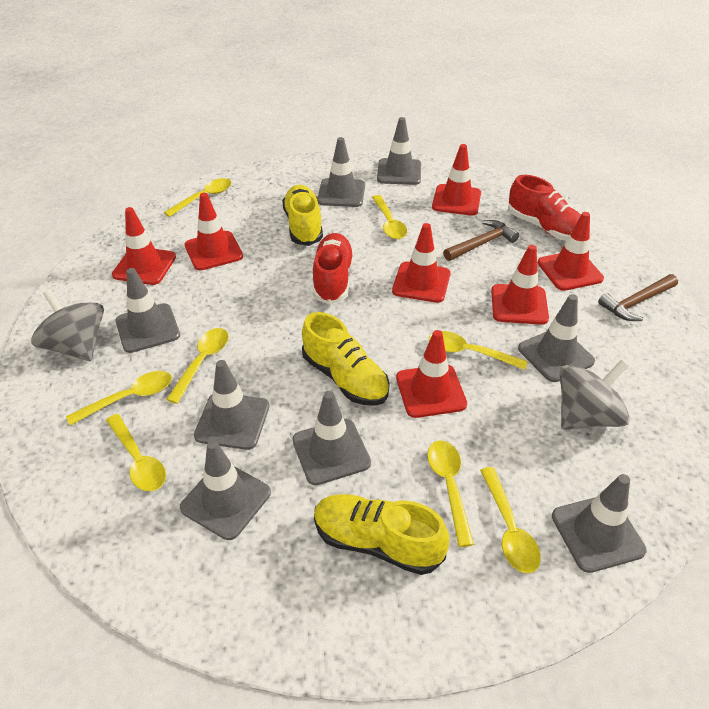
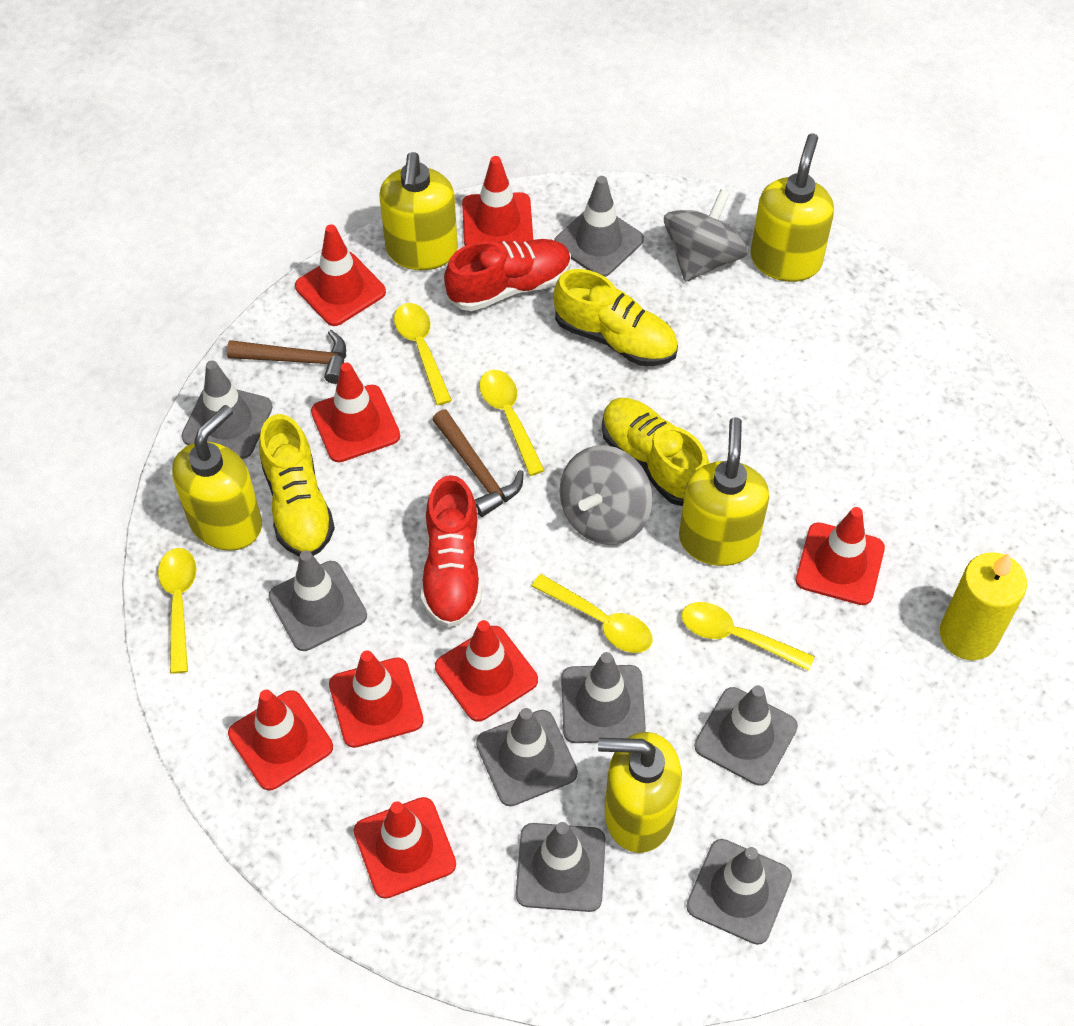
red traffic cone: [112,207,176,285] [185,193,243,271] [392,223,450,303] [396,330,467,418] [432,144,481,216] [491,245,549,325] [538,212,604,291] = 7 -> [228,690,333,790] [295,224,386,326] [311,363,400,462] [329,650,424,748] [354,797,456,899] [435,620,538,722] [462,156,533,246] [796,507,885,605] = 8
yellow candle: none = 0 -> [940,552,1027,660] = 1
yellow soap dispenser: none = 0 -> [172,405,262,551] [380,152,458,270] [598,732,682,853] [679,417,769,566] [750,133,834,282] = 5
yellow spoon: [66,371,172,425] [106,414,166,491] [164,178,232,217] [166,328,229,404] [372,195,407,239] [427,440,474,547] [429,331,528,370] [480,467,541,573] = 8 -> [158,548,197,674] [394,303,452,405] [479,370,545,476] [532,574,653,653] [681,602,815,671] = 5

